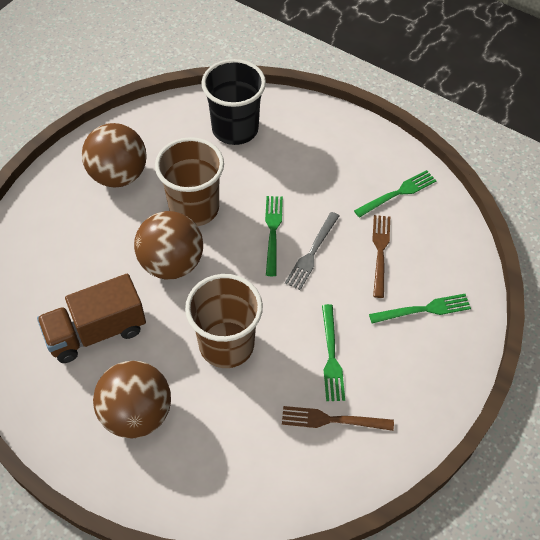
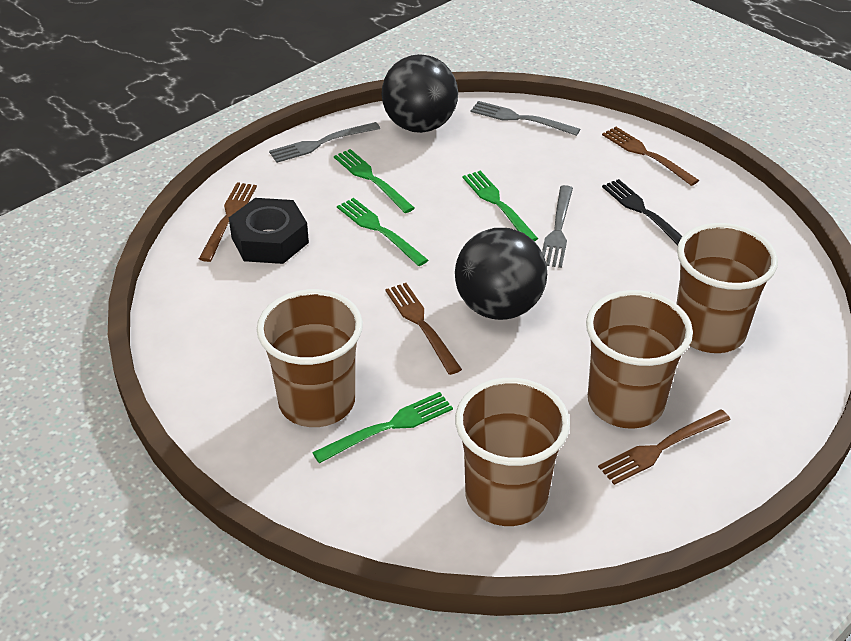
black ball: none = 0 -> [382,54,458,133] [455,228,547,320] = 2
black cup: [201,59,266,145] = 1 -> none = 0
black fork: none = 0 -> [602,179,682,245] = 1
black nut: none = 0 -> [229,198,309,264] = 1
brown ball: [82,123,147,188] [93,361,171,438] [134,211,203,279] = 3 -> none = 0
brown cup: [155,137,224,226] [185,274,263,368] = 2 -> [257,289,363,427] [455,378,570,526] [586,290,693,429] [676,223,778,353] = 4
brown fork: [282,406,394,431] [372,215,390,298] = 2 -> [199,182,257,262] [385,283,462,375] [598,409,731,485] [602,127,699,186] = 4
brown truck: [37,274,146,363] = 1 -> none = 0
grey fork: [285,212,339,290] = 1 -> [269,122,380,163] [471,101,580,136] [542,185,573,268] = 3

